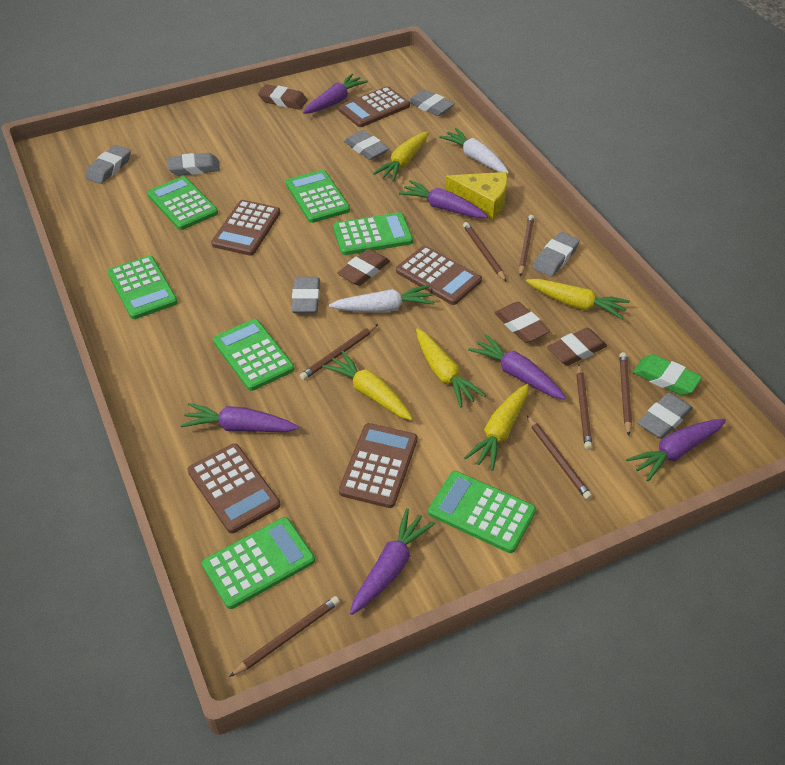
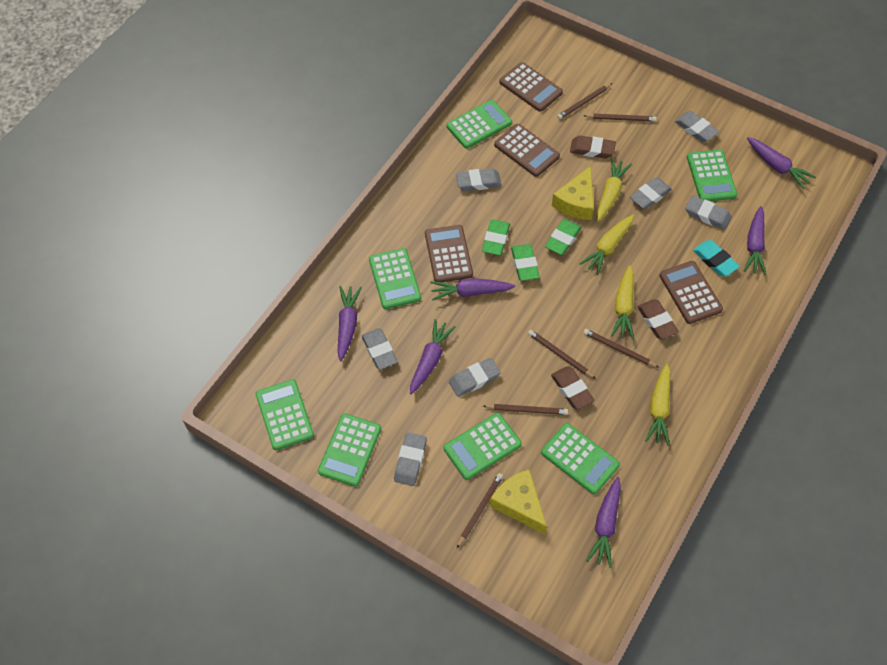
brown calculator: [187,443,280,534] [211,200,280,256] [338,86,410,127] [339,423,417,508] [396,246,482,305] = 5 -> [425,225,473,282] [494,124,560,177] [499,62,563,112] [659,261,723,324] = 4
brown eraser: [258,84,307,110] [337,249,390,286] [495,302,550,343] [547,327,607,366] = 4 -> [551,366,595,409] [570,135,616,159] [637,299,679,339] = 3
brown pencil: [229,596,340,677] [300,324,378,380] [463,222,507,282] [519,215,534,277] [527,416,592,500] [576,365,592,450] [620,352,632,436] = 7 -> [457,473,503,548] [483,404,568,415] [528,330,596,379] [557,83,612,119] [583,329,660,368] [584,114,657,122] = 6
green eraser: [633,354,702,395] = 1 -> [482,219,510,255] [511,244,540,281] [545,219,582,255] = 3
turquoise eraser: none = 0 -> [693,240,740,276] = 1
white carrot: [329,285,435,313] [439,128,509,174] = 2 -> none = 0
yellow carrot: [322,351,413,420] [373,131,429,182] [416,328,486,407] [464,384,529,471] [526,279,630,319] = 5 -> [579,215,634,275] [596,158,632,222] [611,265,634,339] [645,364,670,445] = 4
yellow cheese: [445,172,508,220] = 1 -> [490,469,547,534] [552,166,594,220] = 2

